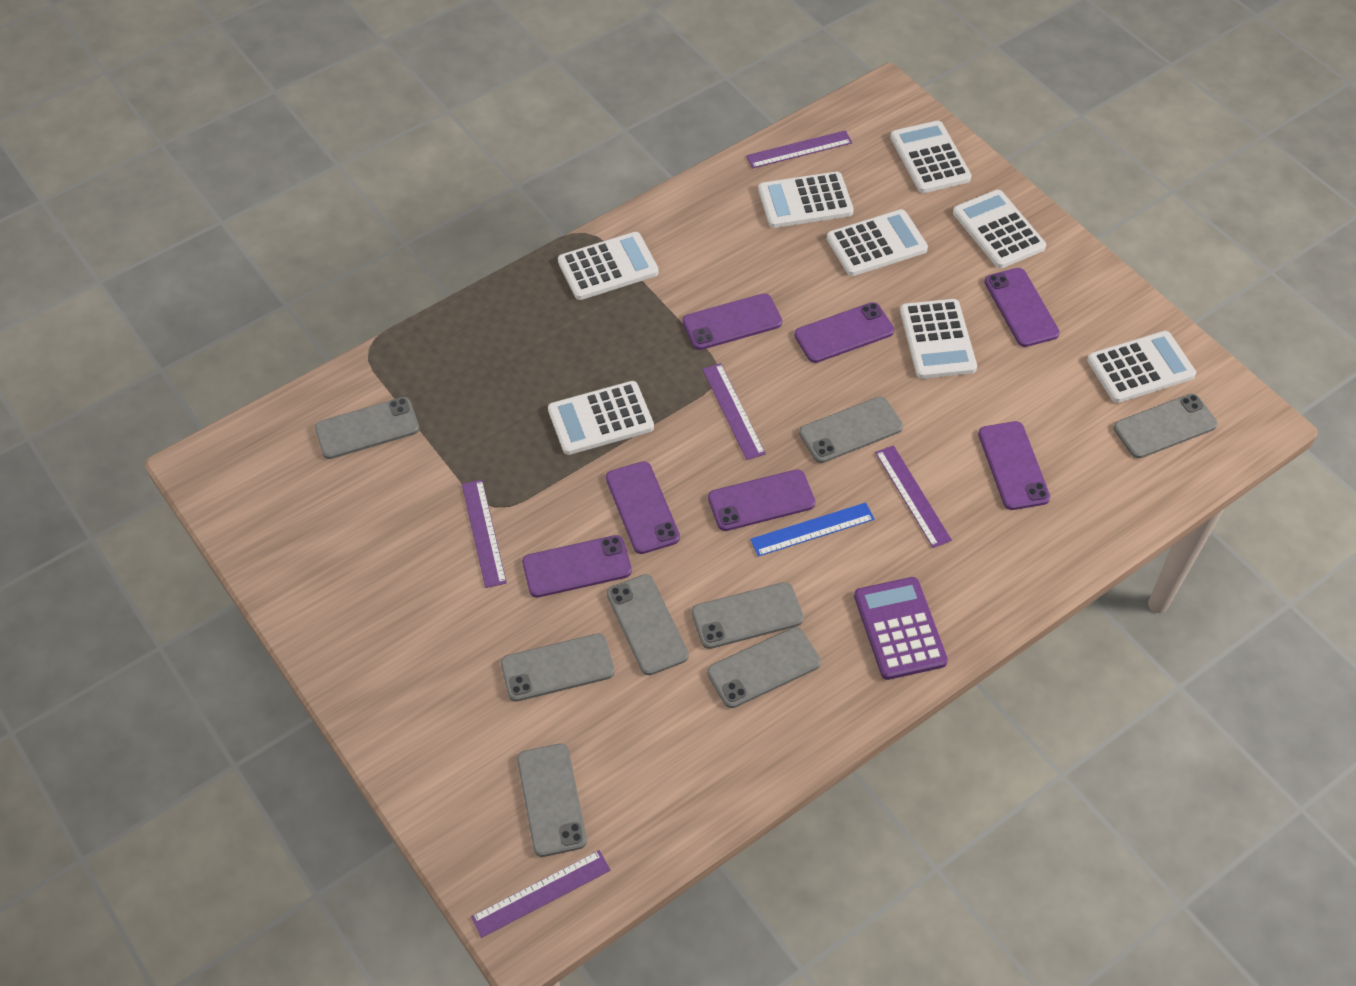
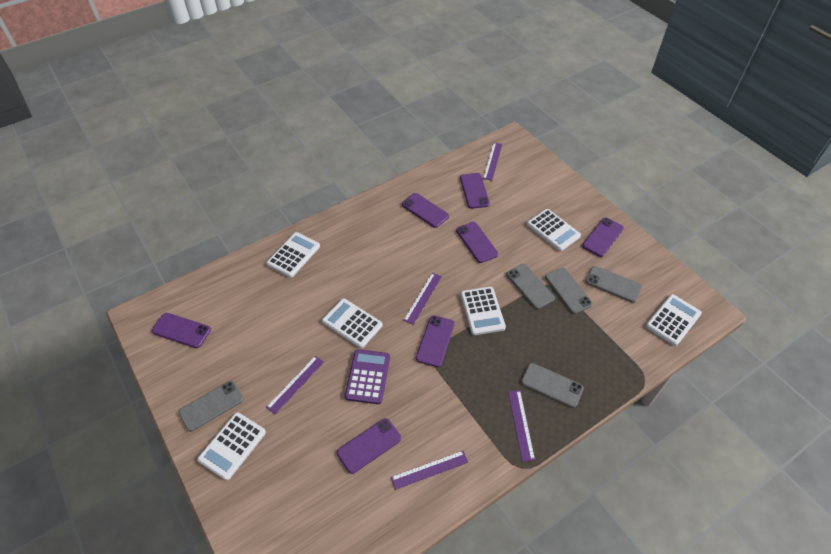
blue ruler: [750,503,874,557] = 1 -> none = 0
grey phone: [315,397,419,459] [501,633,614,702] [517,744,587,857] [607,574,689,675] [692,582,804,649] [707,627,821,708] [799,396,903,463] [1114,393,1218,458] = 8 -> [179,381,244,432] [506,264,555,309] [521,363,584,408] [545,268,593,314] [586,266,642,303] = 5
white calculator: [548,381,654,455] [558,232,659,300] [758,172,854,228] [827,209,928,276] [890,121,972,193] [900,299,977,379] [953,190,1046,268] [1087,331,1196,403] = 8 -> [197,412,266,480] [266,232,320,278] [322,299,382,348] [461,287,506,335] [527,209,581,251] [646,294,702,346] = 6

